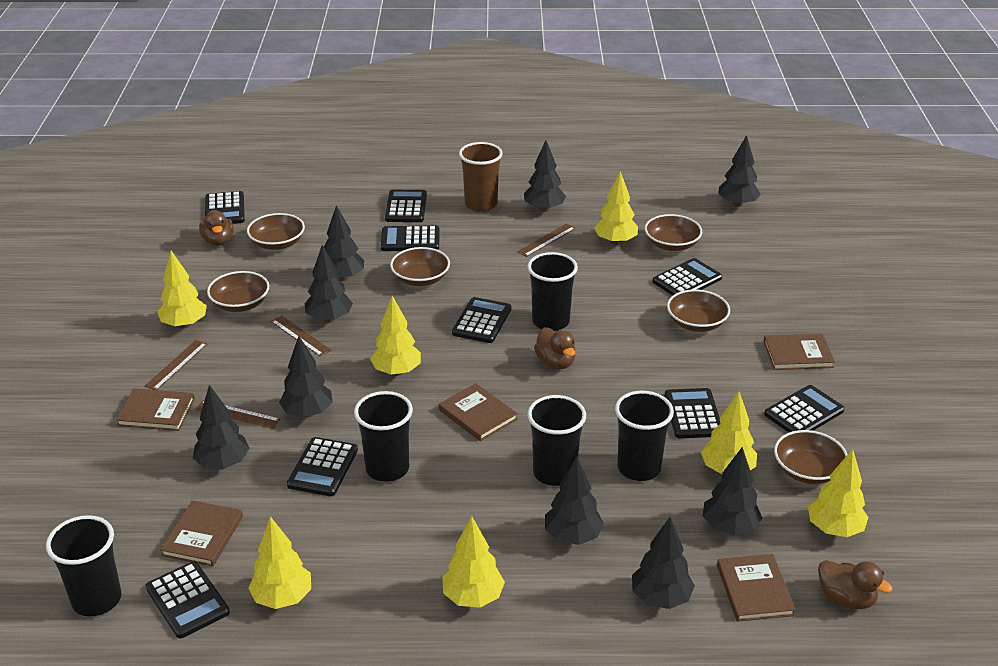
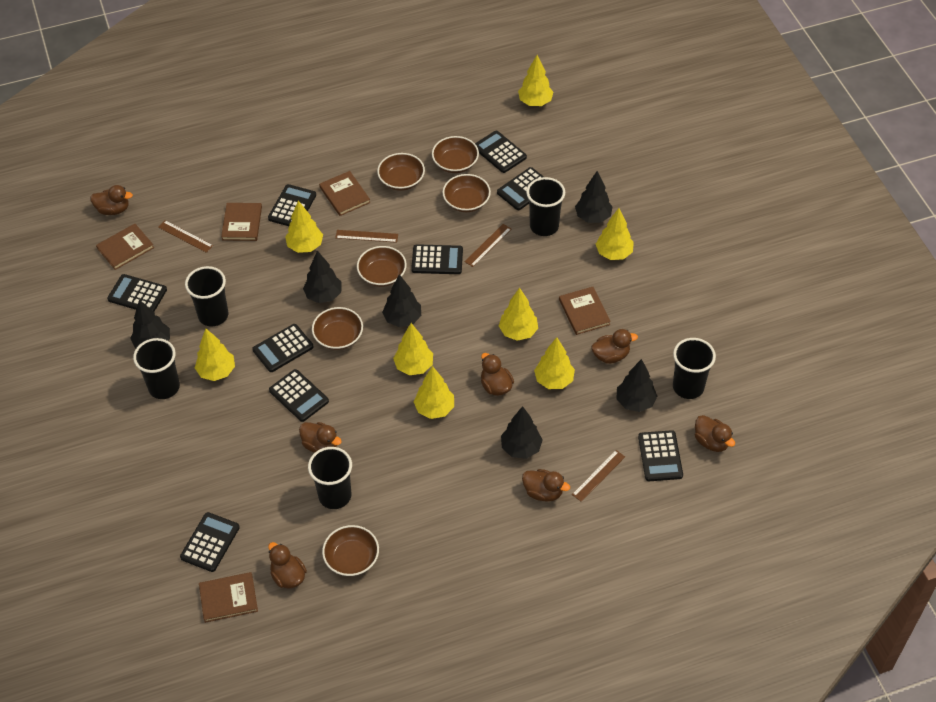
black tree: [193,385,250,469] [279,336,333,418] [305,245,353,323] [324,205,364,281] [524,141,566,212] [545,456,604,545] [632,517,695,609] [703,447,762,535] [718,135,761,207] = 9 -> [130,300,170,348] [303,251,341,303] [382,274,421,327] [501,406,543,459] [575,171,613,223] [617,359,657,412] = 6
brown cup: [459,142,503,212] = 1 -> none = 0
brown duck: [199,210,234,246] [534,327,575,369] [818,560,892,609] = 3 -> [90,185,133,215] [268,542,307,589] [299,422,342,453] [481,353,514,396] [522,469,570,502] [591,329,638,364] [694,415,735,452] = 7
yellow tree: [157,251,207,328] [248,516,311,609] [370,296,421,376] [442,516,505,608] [594,171,638,245] [701,391,757,474] [808,449,868,537] = 7 -> [195,329,235,381] [285,201,323,253] [393,323,433,375] [414,366,454,419] [499,288,538,341] [518,55,553,106] [534,337,575,389] [596,208,634,260] = 8

